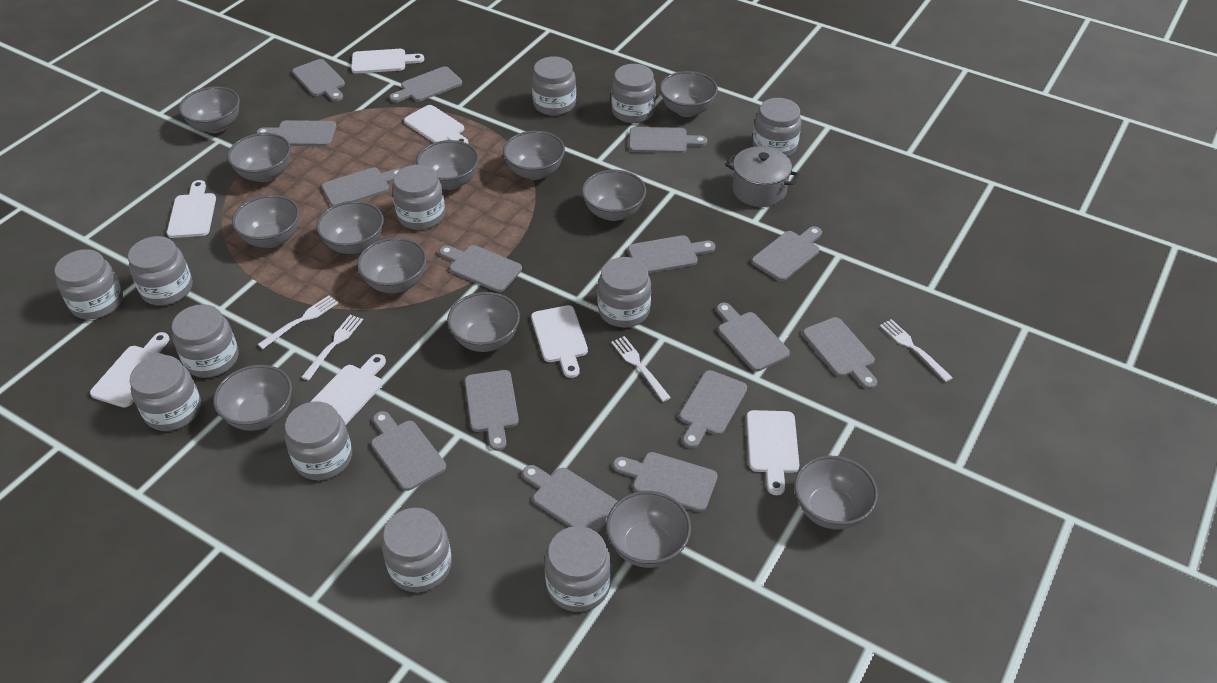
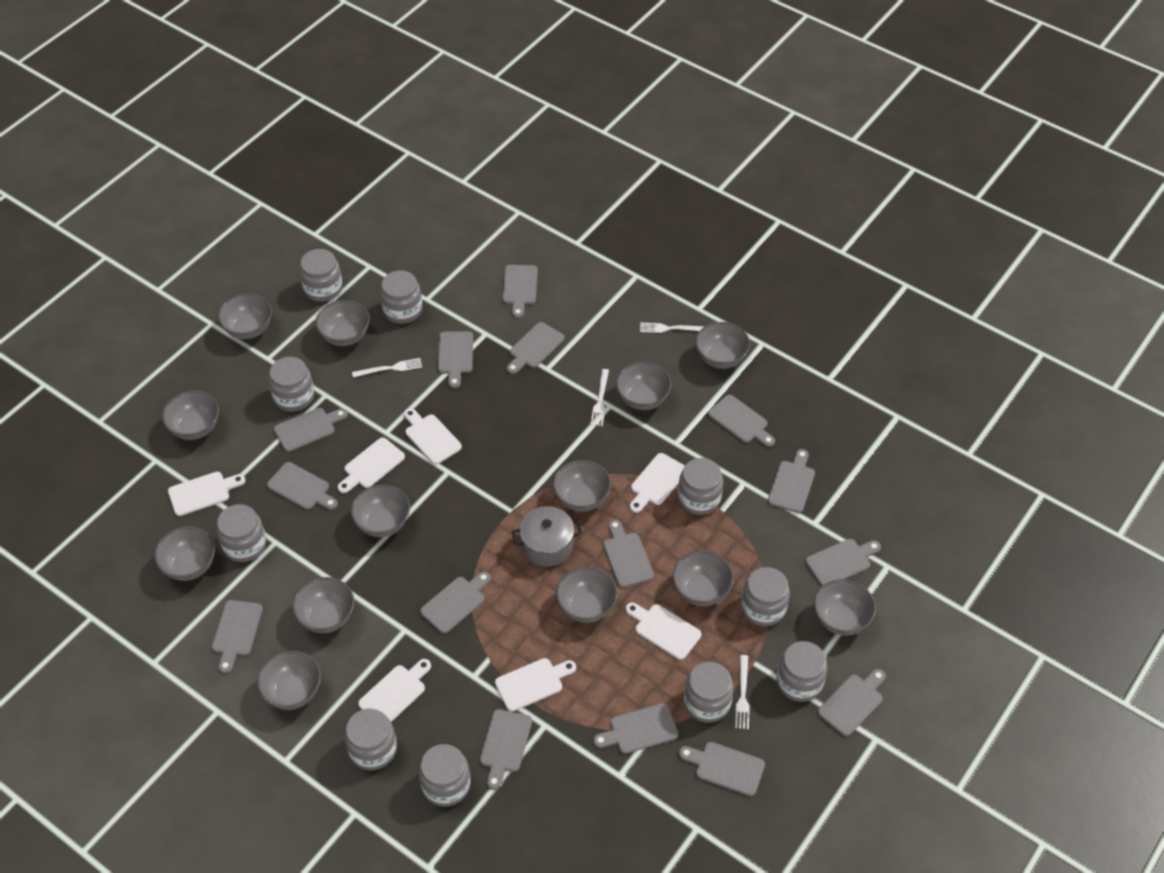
grey jar: [54,249,123,319] [128,236,193,306] [130,355,201,431] [172,304,239,378] [285,402,352,480] [382,508,452,592] [393,165,445,230] [532,56,576,116] [544,526,611,612] [597,257,651,327] [611,64,656,123] [753,98,801,157] = 12 -> [217,504,267,562] [269,357,315,412] [300,249,343,302] [345,709,397,771] [380,270,423,324] [419,744,471,807] [678,458,723,515] [684,662,734,723] [741,567,790,626] [776,641,827,702] = 10

